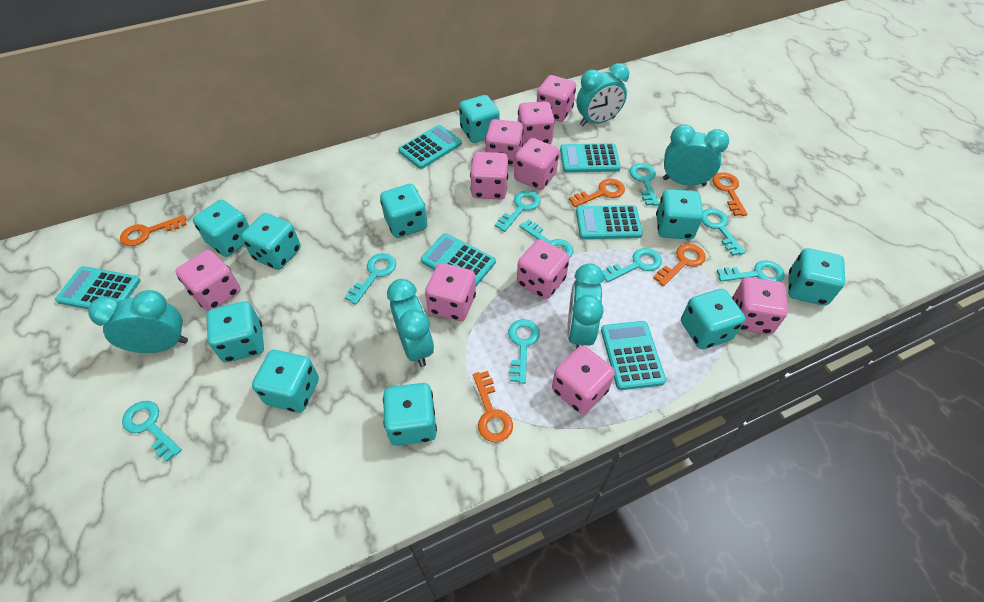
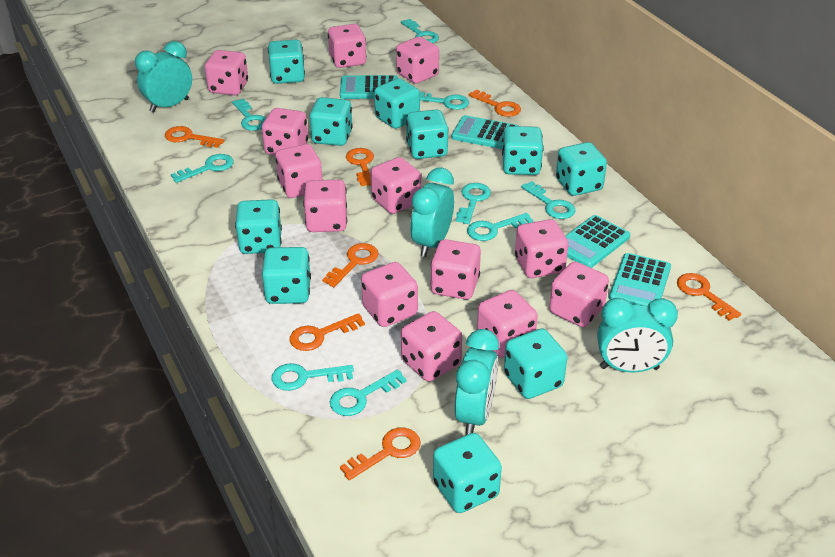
orange key: [120,215,187,246] [473,371,513,442] [569,179,625,207] [653,244,706,286] [712,172,747,216] = 5 -> [165,126,224,148] [289,313,365,351] [322,243,379,287] [340,428,421,480] [346,148,374,186] [468,90,521,117] [677,273,741,321] = 7
pink dice: [175,250,241,311] [425,263,476,321] [470,152,508,200] [485,119,523,166] [514,138,559,190] [517,239,570,299] [518,101,555,145] [537,75,576,122] [552,345,615,415] [732,277,788,335] = 10 -> [205,50,248,95] [262,108,308,155] [275,144,323,198] [303,180,347,232] [328,24,366,68] [361,262,418,327] [371,157,421,214] [396,37,439,84] [401,311,462,382] [430,239,481,300] [477,290,538,358] [515,219,568,278] [549,261,609,327] = 13
turquoise calculator: [55,266,141,309] [398,125,462,169] [421,233,496,286] [560,143,621,173] [576,205,643,239] [601,321,666,390] = 6 -> [340,75,398,99] [451,115,518,149] [565,215,630,268] [609,253,671,306] = 4
turquoise clock: [88,290,188,353] [387,279,434,367] [567,263,604,349] [577,63,629,126] [663,124,729,186] = 5 -> [135,41,192,113] [410,168,454,257] [455,329,499,435] [597,298,678,373] = 4

